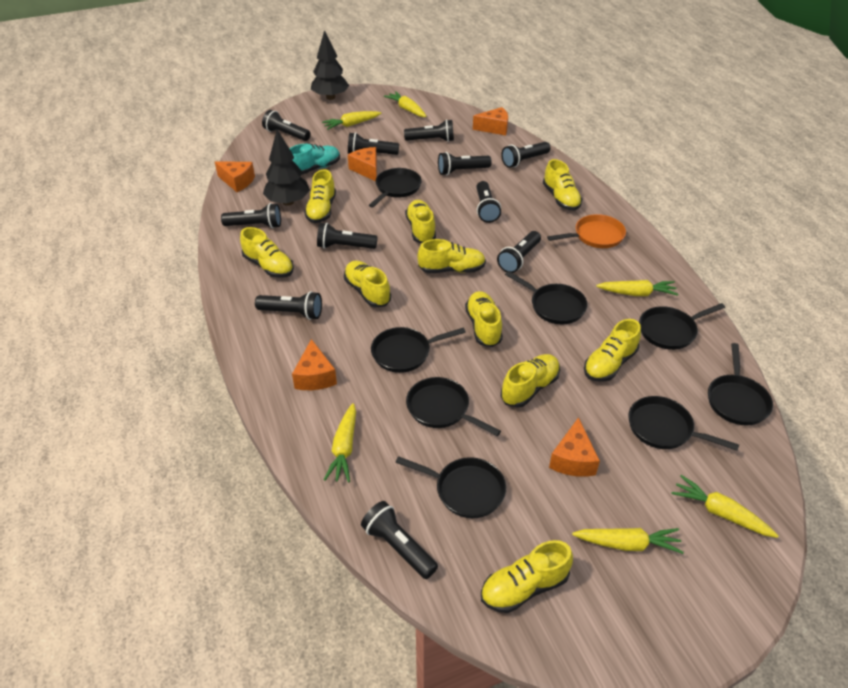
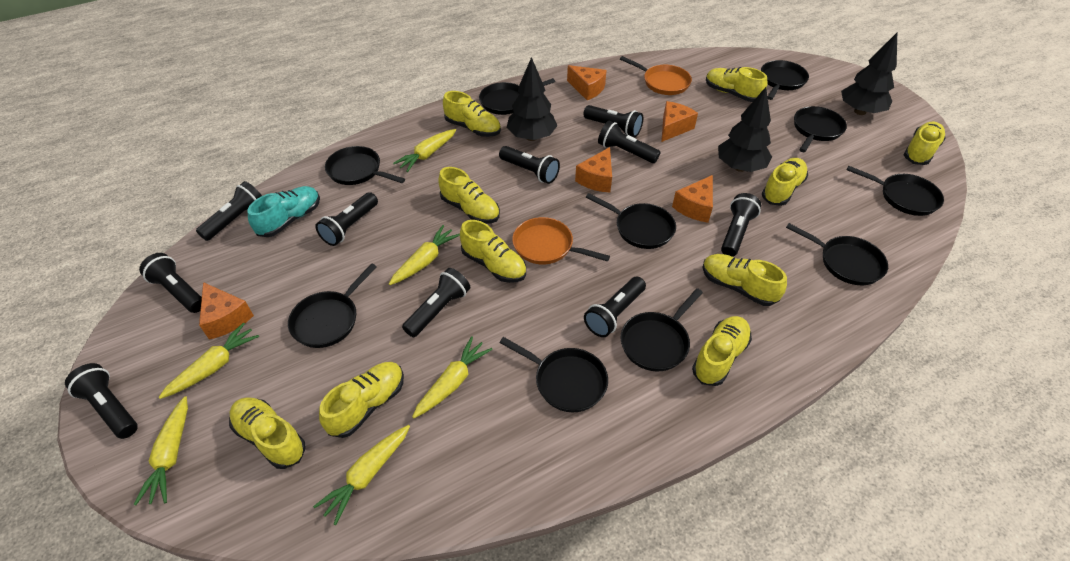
black flashlight: [221,203,281,228] [255,291,322,320] [262,110,311,141] [317,223,378,249] [348,132,399,155] [361,501,438,579] [404,119,454,142] [438,152,492,175] [476,181,501,223] [497,231,541,273] [501,142,551,168] = 11 -> [65,363,138,439] [139,253,202,313] [196,181,262,241] [315,192,378,246] [402,268,470,337] [499,146,560,184] [583,105,643,137] [584,277,646,337] [598,121,660,163] [721,193,761,257] = 10
black pan: [369,168,422,208] [371,327,466,373] [396,456,506,518] [406,377,501,436] [505,271,588,324] [628,396,739,451] [639,303,725,350] [708,343,773,425] = 8 -> [288,263,377,348] [325,146,405,185] [479,78,555,115] [499,337,608,412] [586,193,676,249] [621,288,703,371] [761,60,809,100] [786,223,888,285] [794,106,847,152] [846,166,944,216] = 10
black tree: [263,129,310,206] [311,30,349,100] = 2 -> [507,57,557,141] [718,87,772,172] [841,33,897,115] = 3
orange pan: [547,214,626,248] = 1 -> [512,217,610,264] [620,56,692,95] = 2

